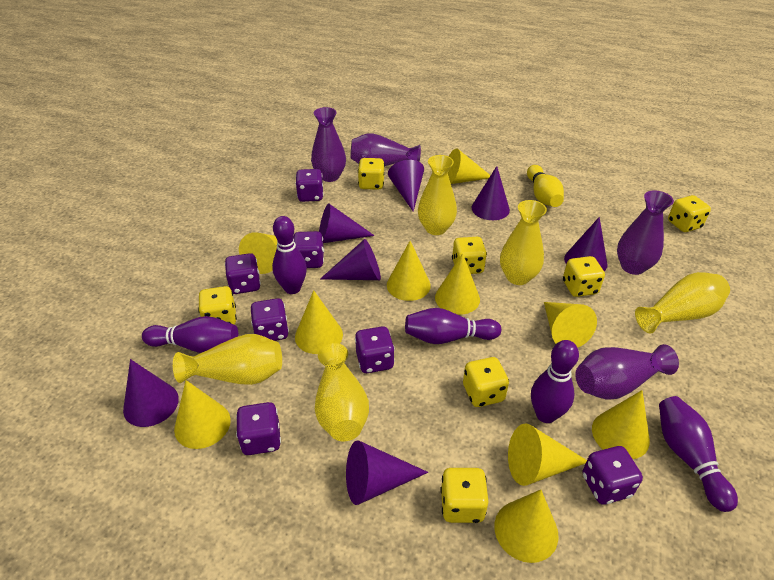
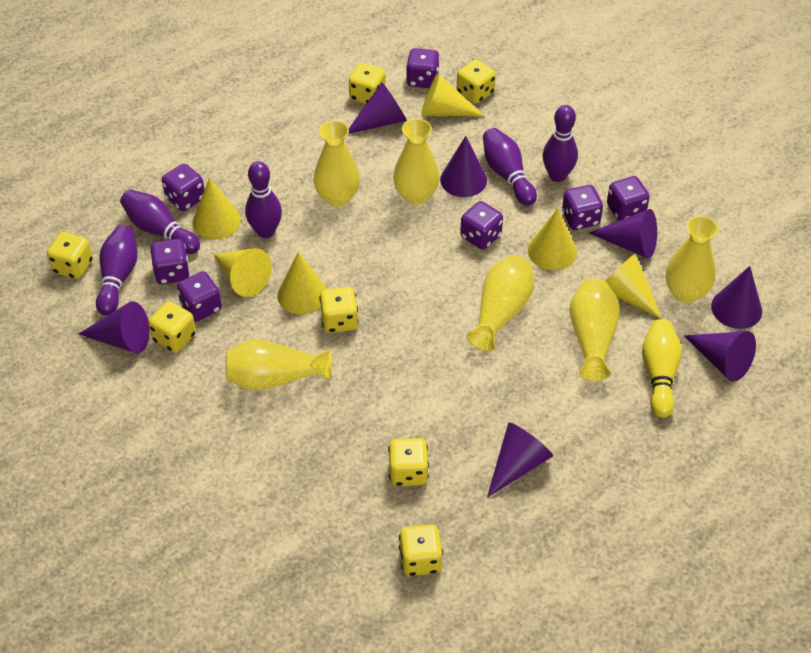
purple vase: [311,107,346,182] [350,133,421,166] [575,344,679,400] [617,191,674,275] = 4 -> none = 0
yellow cone: [174,380,231,449] [239,232,278,274] [295,290,343,354] [387,241,431,301] [435,253,480,315] [448,148,491,184] [494,490,559,563] [508,423,587,486] [544,302,597,348] [592,390,650,459] = 10 -> [193,177,241,239] [214,248,272,297] [277,252,327,315] [421,73,484,116] [528,208,577,270] [605,254,662,319] = 6
yellow vase: [173,334,282,385] [315,343,369,441] [418,155,457,235] [500,200,547,285] [635,272,730,334] = 5 -> [226,339,332,391] [314,120,360,207] [393,118,440,205] [466,255,534,351] [569,279,620,381] [666,216,719,303] = 6

